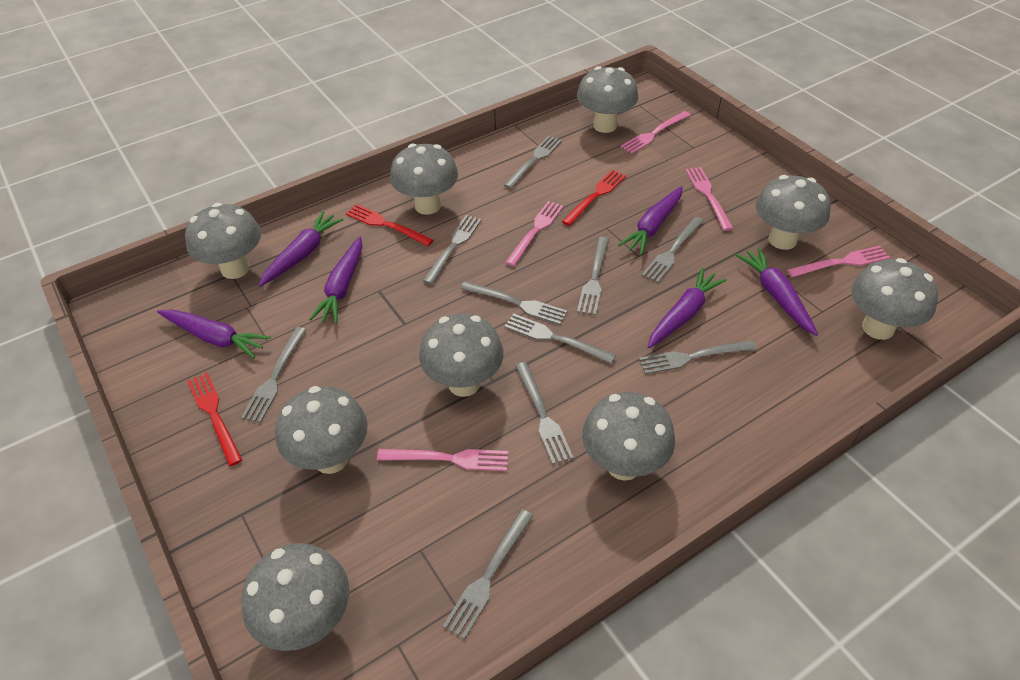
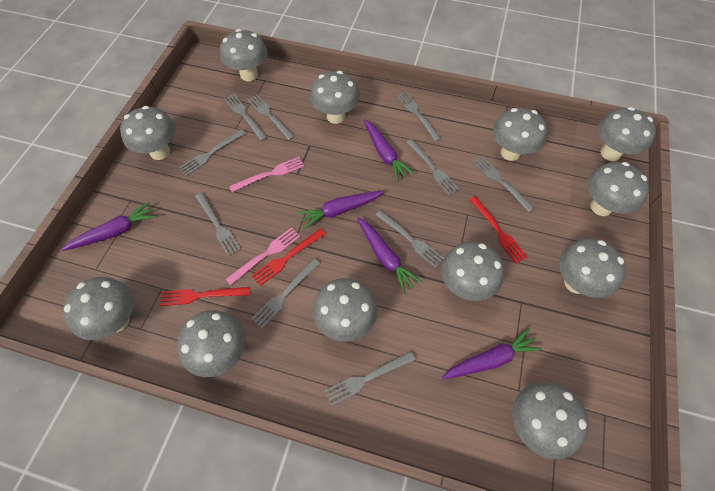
grey mushroom: [185,203,261,279] [241,543,350,651] [275,386,368,474] [390,143,458,215] [419,314,504,397] [577,66,638,133] [582,392,675,481] [756,175,831,250] [851,258,938,340] = 9 -> [63,277,134,340] [120,106,176,160] [177,310,246,377] [220,29,267,81] [310,71,360,124] [313,278,377,342] [441,241,504,301] [493,108,547,161] [512,383,589,459] [559,239,626,298] [587,162,649,216] [598,107,656,161] = 12
pink fork: [377,449,508,471] [505,201,564,266] [621,111,690,154] [685,167,734,231] [787,246,890,278] = 5 -> [226,227,301,285] [229,157,304,192] = 2
purple carrot: [157,309,271,358] [258,211,344,287] [309,236,362,324] [618,186,683,255] [648,268,727,348] [736,248,818,336] = 6 -> [61,202,156,251] [297,191,384,229] [357,218,422,294] [364,119,414,181] [442,328,542,379] = 5

